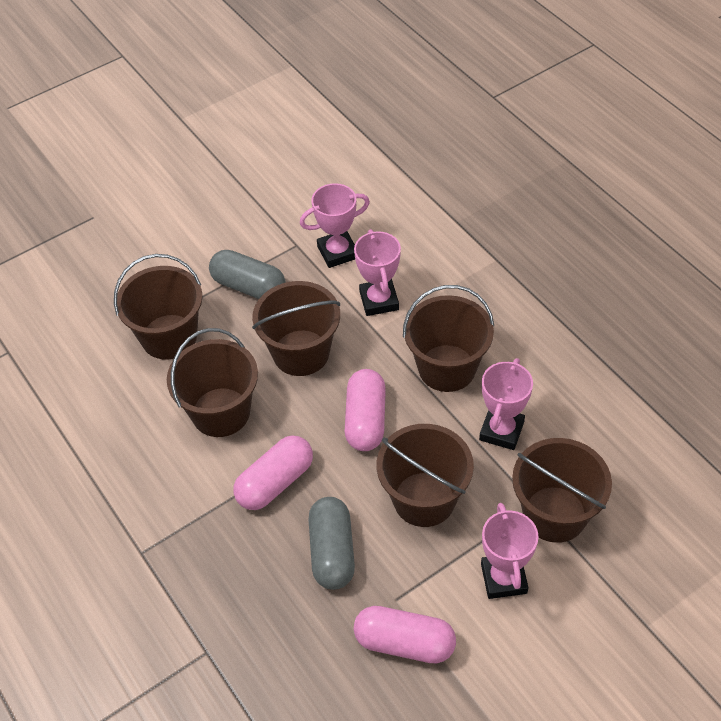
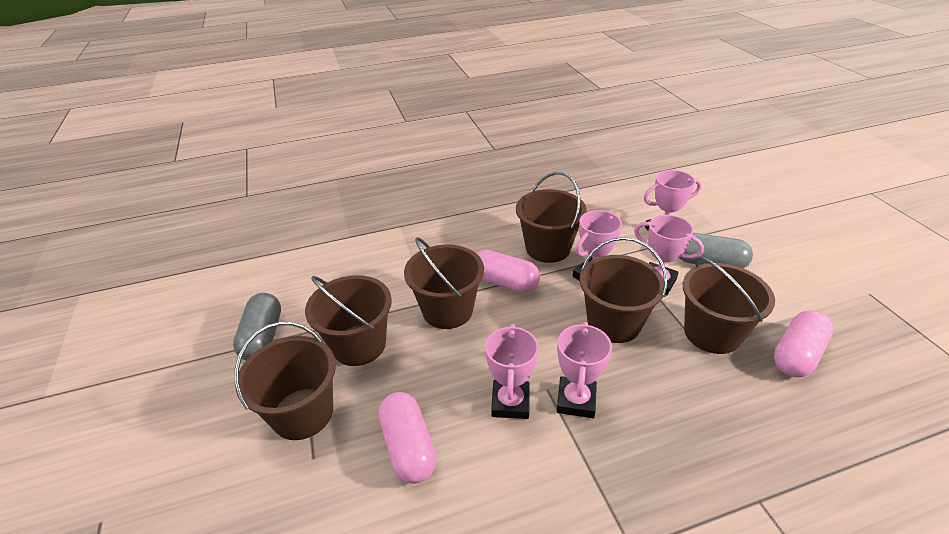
pink trophy: [300,183,370,268] [354,229,401,316] [479,358,533,450] [481,503,538,599] = 4 -> [485,324,539,419] [557,322,612,418] [573,210,622,281] [634,215,704,296] [644,170,701,230] = 5

